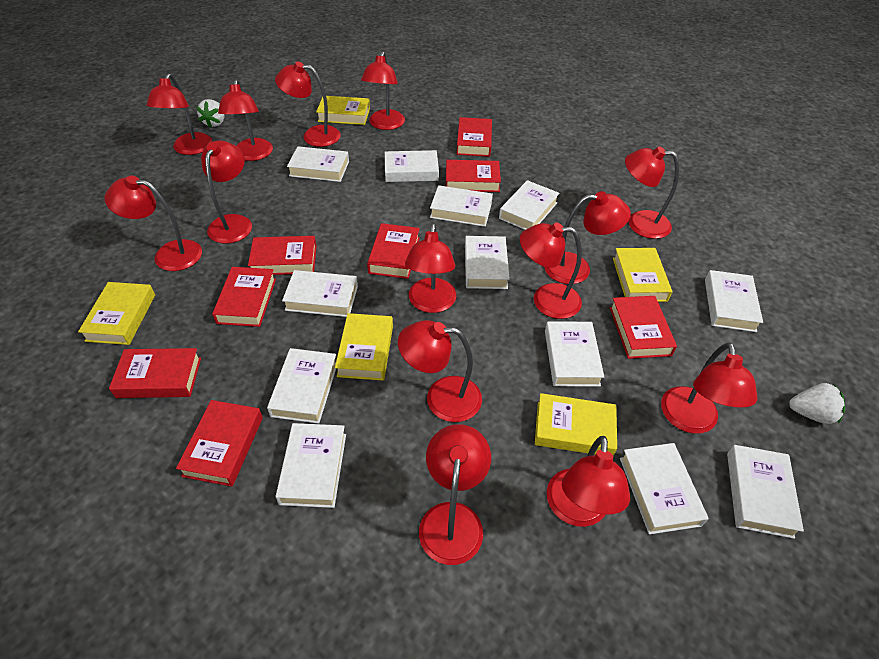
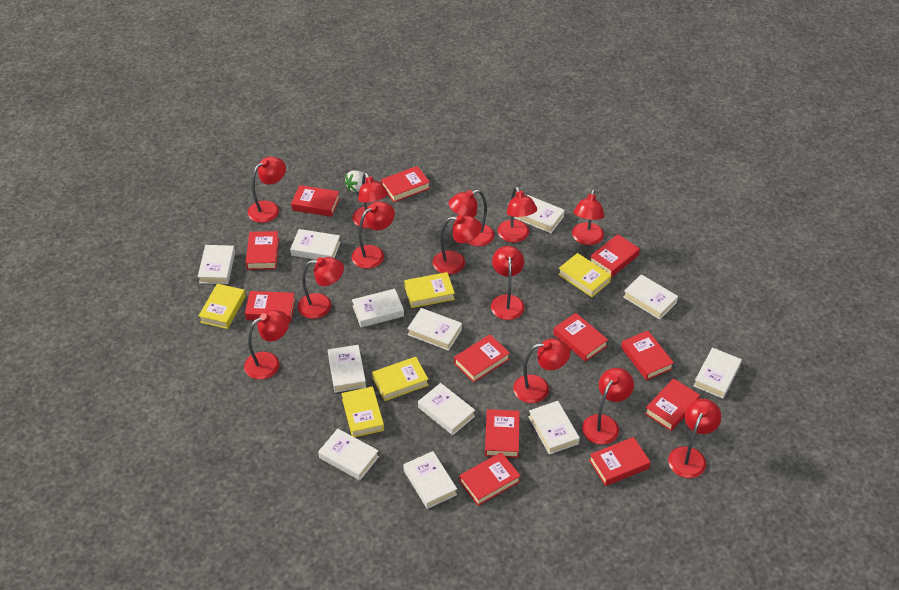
red book: [109,348,201,398] [176,400,263,486] [212,267,276,327] [248,236,317,275] [367,223,420,279] [446,160,501,192] [457,117,492,157] [610,296,677,359] = 8 -> [245,291,295,322] [246,231,279,270] [291,185,340,217] [381,166,430,202] [454,335,510,383] [459,452,521,506] [485,409,520,458] [553,313,608,362] [589,437,651,486] [590,234,640,277] [621,331,674,380] [645,378,700,431] = 12
red lamp: [104,176,202,271] [147,74,213,155] [201,141,252,244] [218,79,273,161] [275,62,341,147] [361,52,405,130] [398,320,482,422] [405,224,456,313] [419,424,491,565] [520,222,582,319] [544,191,631,284] [547,436,630,527] [625,146,679,239] [661,342,758,434] = 14 -> [244,310,289,380] [248,157,286,223] [298,257,344,319] [352,201,395,269] [353,173,388,229] [433,215,482,275] [448,190,494,246] [491,246,525,320] [498,186,537,243] [513,339,570,403] [572,189,604,245] [582,368,634,445] [668,399,721,478] = 13
white strawberry: [196,99,224,128] [789,383,845,424] = 2 -> [344,170,366,192] = 1

